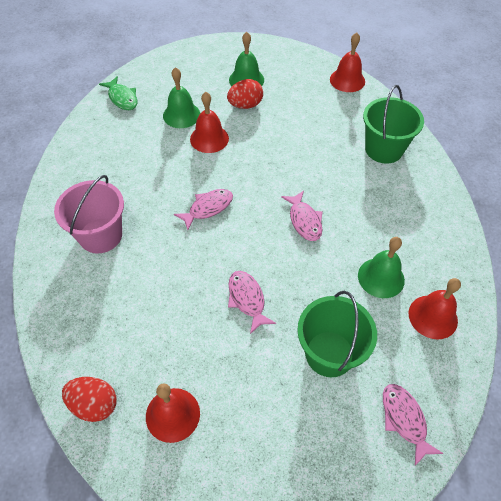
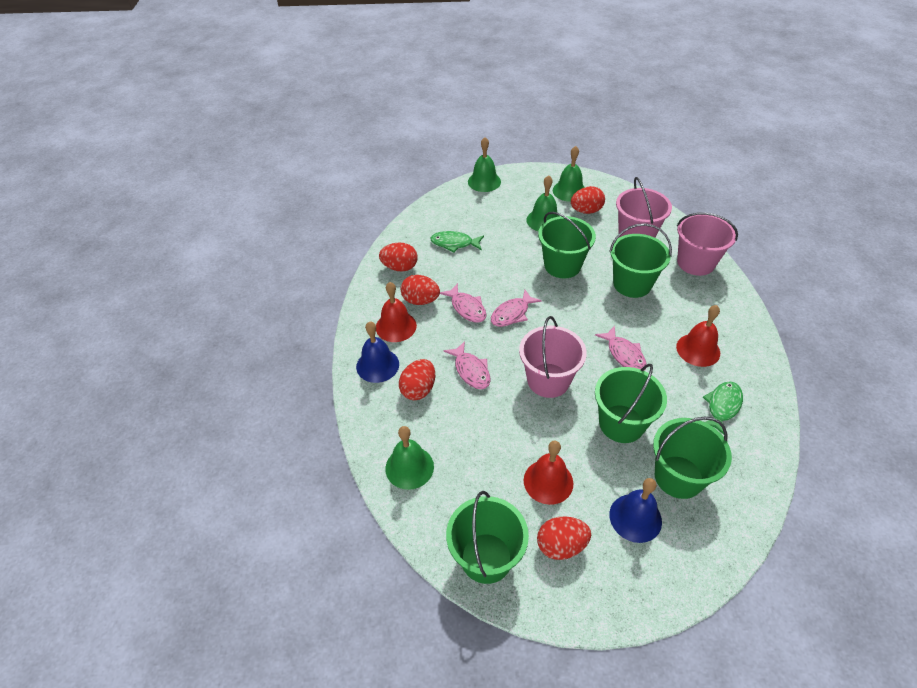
blue bell: none = 0 -> [356,322,399,383] [609,478,662,543] = 2
green bell: [163,67,200,128] [229,32,264,86] [358,237,405,298] = 3 -> [385,426,434,490] [468,137,501,192] [526,175,560,232] [553,146,585,202] = 4
green bucket: [297,291,377,377] [363,85,424,164] = 2 -> [446,491,529,584] [538,212,596,278] [595,364,667,443] [609,223,672,298] [653,417,732,499] = 5
green fish: [99,76,137,110] = 1 -> [430,231,484,252] [703,381,743,435] = 2
pink bucket: [54,175,124,254] = 1 -> [519,316,587,398] [616,177,672,238] [677,212,738,276] = 3
red bell: [146,383,200,443] [190,92,229,153] [330,32,365,92] [409,278,461,340] = 4 -> [376,282,417,342] [524,441,573,505] [676,305,720,367] = 3
red egg: [62,377,117,422] [227,79,263,109] = 2 -> [379,242,418,271] [399,359,435,400] [400,275,440,305] [537,517,591,560] [571,186,605,214] = 5

